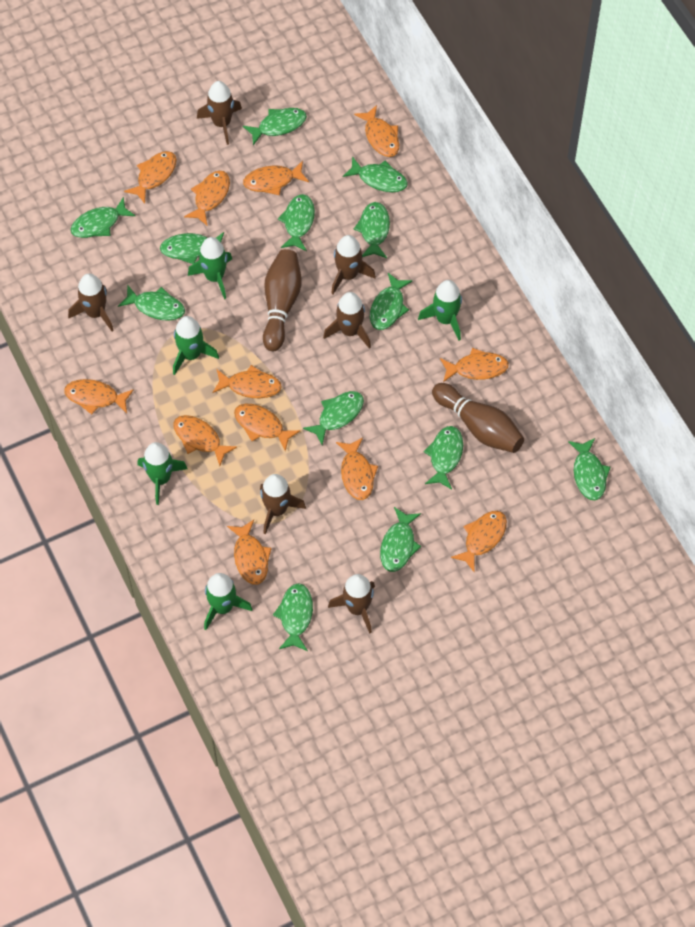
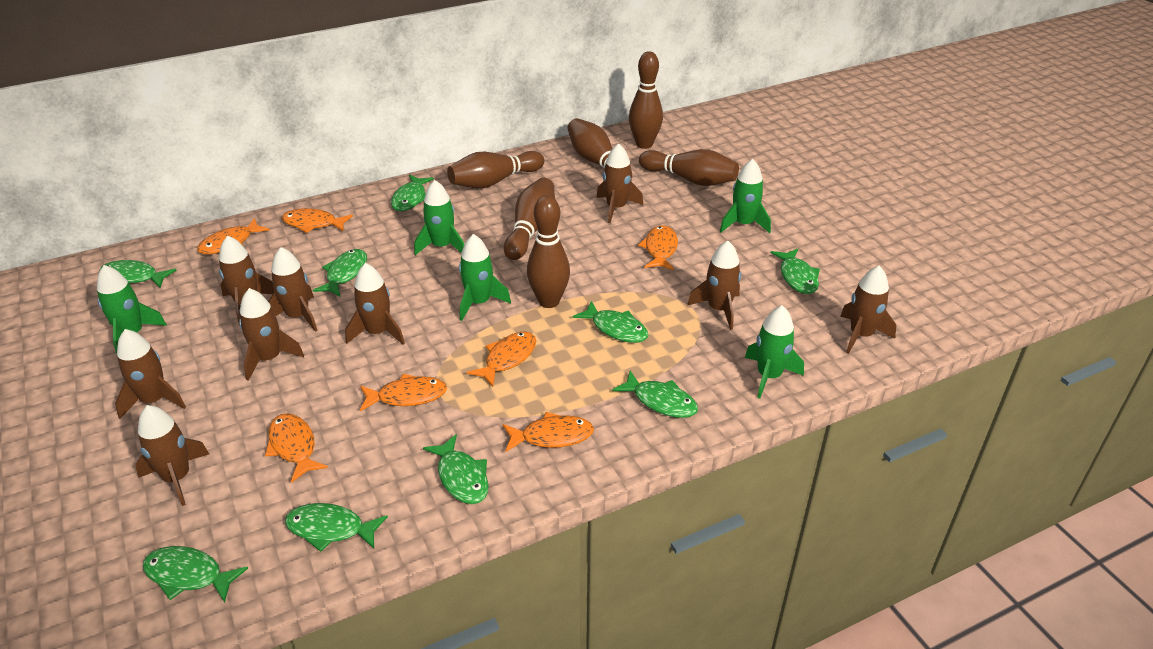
brown bowling pin: [263,249,301,351] [432,383,524,453] = 2 -> [447,151,544,188] [504,178,555,260] [527,195,570,308] [567,118,632,175] [629,51,663,149] [639,149,739,186] = 6
brown rocket: [68,273,114,331] [197,81,242,145] [260,474,306,534] [323,292,371,349] [328,574,375,634] [331,235,376,294] = 6 -> [115,329,186,419] [135,405,209,506] [219,235,274,323] [239,288,304,381] [268,247,318,332] [345,263,405,344] [596,143,643,223] [687,241,741,330] [840,266,896,354] = 9
green fish: [70,197,136,238] [118,284,185,321] [160,232,224,264] [243,108,307,145] [273,583,313,651] [278,194,315,251] [303,391,364,445] [343,156,408,192] [354,202,390,258] [370,273,413,330] [380,507,421,572] [424,426,463,489] [568,438,611,500] = 13 -> [100,260,177,288] [143,546,248,603] [285,503,388,552] [313,249,367,297] [391,175,434,211] [423,434,489,504] [573,301,648,343] [612,370,698,418] [771,249,820,294] = 9
orange fish: [64,379,134,415] [124,151,177,204] [173,415,237,466] [184,171,230,226] [213,365,282,398] [227,520,272,585] [234,404,300,451] [243,161,309,195] [336,437,378,500] [354,105,399,157] [440,348,509,382] [451,511,507,572] = 12 -> [197,218,270,254] [265,413,328,483] [282,208,353,233] [360,374,447,411] [467,332,536,387] [503,412,594,452] [638,225,678,270] = 7

